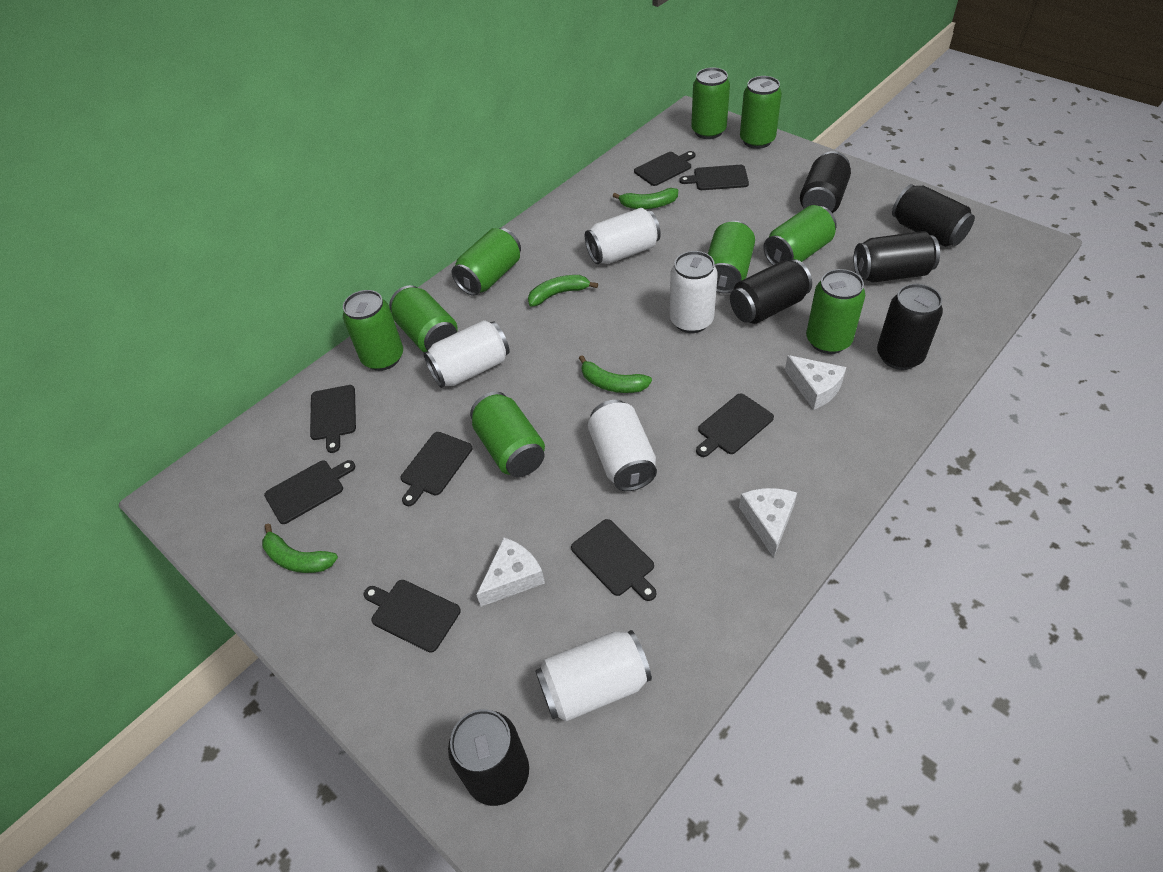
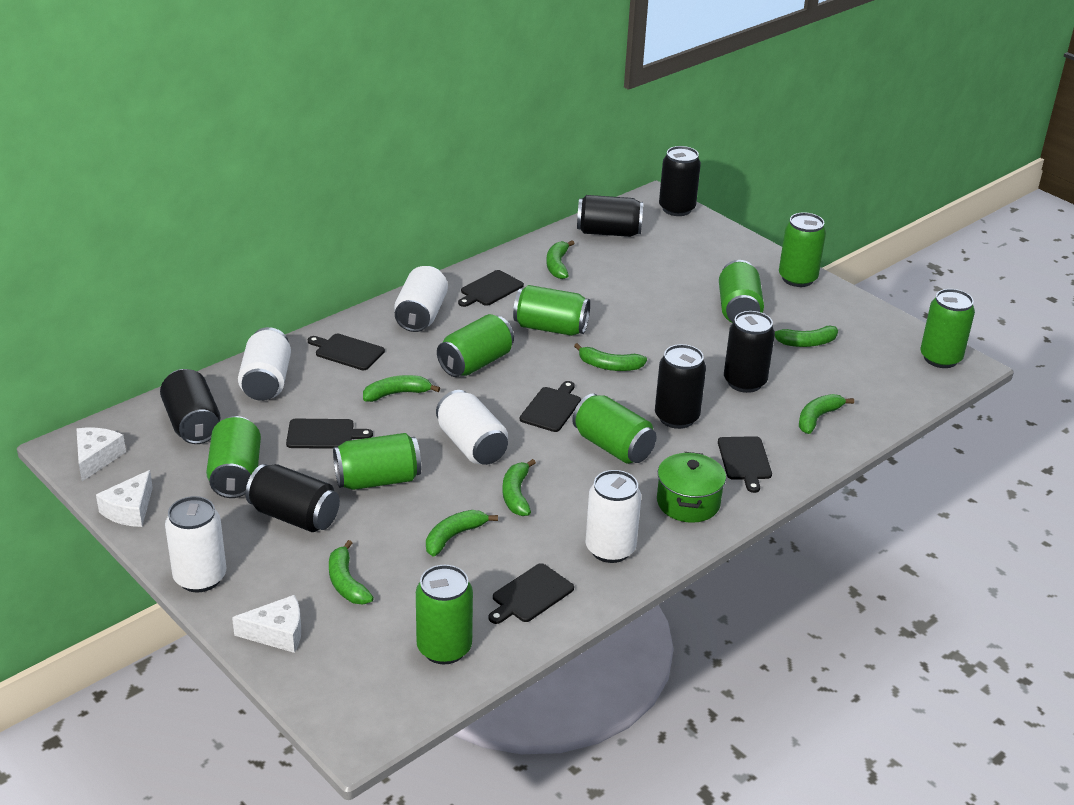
black cutting board: [264,460,355,524] [310,385,356,453] [364,580,461,653] [401,432,472,506] [571,519,656,601] [634,151,695,186] [679,165,749,190] [696,394,774,457] = 8 -> [286,419,373,449] [308,334,385,370] [458,270,524,307] [489,563,574,624] [520,381,581,432] [718,436,772,493] = 6
green banana: [262,524,338,573] [528,275,598,307] [579,355,652,393] [613,188,678,209] = 4 -> [329,540,374,604] [363,375,440,402] [426,510,498,556] [502,459,536,516] [546,240,575,279] [574,343,647,371] [775,326,838,347] [799,394,854,434] = 8
green pot: none = 0 -> [657,452,726,523] = 1

